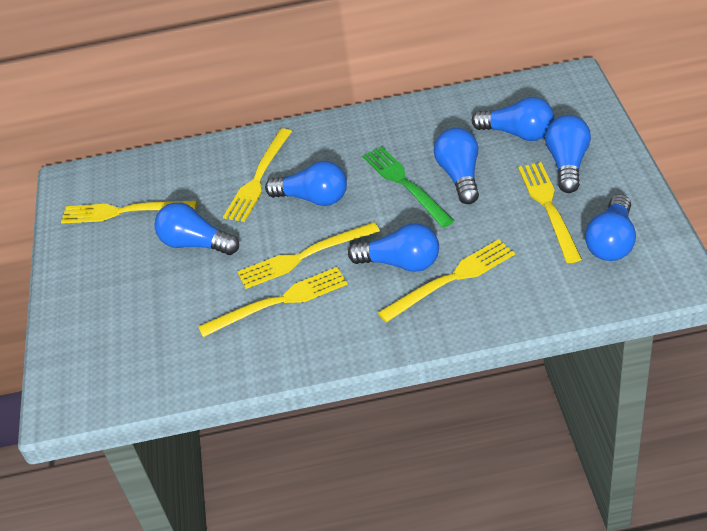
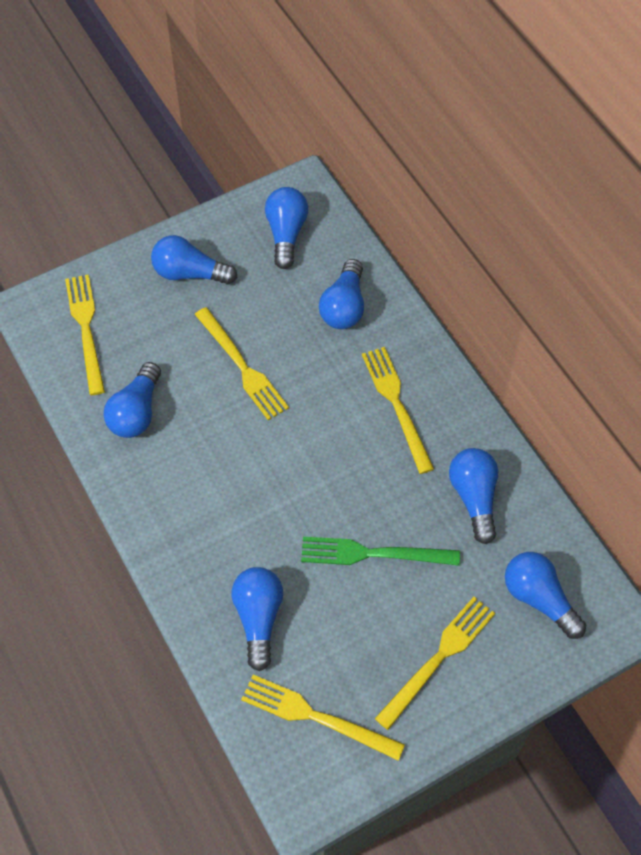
yellow fork: [61,201,197,224] [198,267,348,337] [223,128,292,222] [237,222,380,289] [378,239,515,323] [518,162,582,263] = 6 -> [65,274,105,395] [195,307,289,420] [241,675,405,761] [362,347,434,474] [375,597,495,730] = 5

